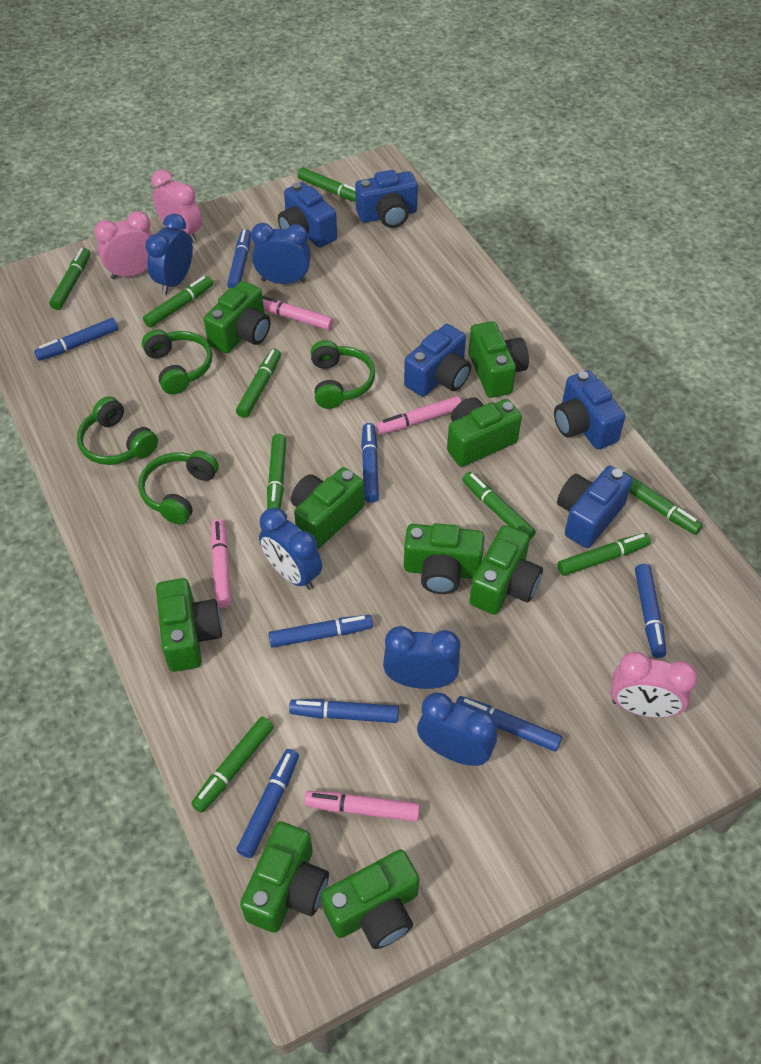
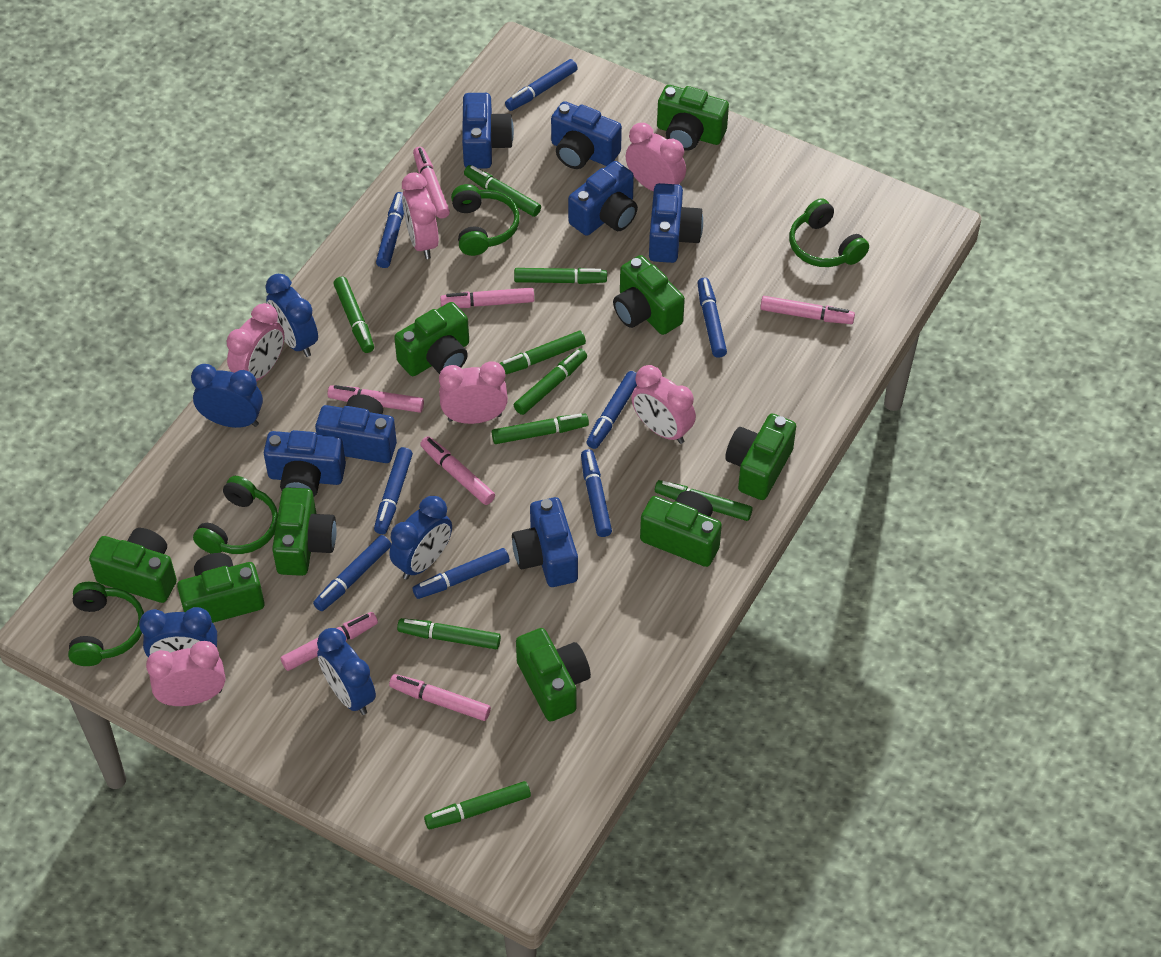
blue camera: [278,182,337,248] [355,170,418,228] [404,324,471,397] [554,370,625,449] [557,466,632,548] = 5 -> [264,430,346,497] [315,394,397,463] [462,93,514,169] [512,497,578,587] [551,101,622,169] [568,161,638,236] [649,183,703,263] = 7
pink clock: [94,211,152,280] [151,169,202,243] [611,652,698,718] = 3 -> [146,641,226,706] [227,303,285,381] [402,172,439,259] [439,362,508,424] [626,123,686,192] [631,365,696,444] = 6
pink marker: [211,519,231,608] [262,296,333,330] [304,791,420,822] [376,396,461,434] = 4 -> [281,612,378,671] [327,385,424,413] [389,674,491,721] [413,147,450,219] [420,436,495,505] [440,288,534,308] [760,296,855,324] = 7

